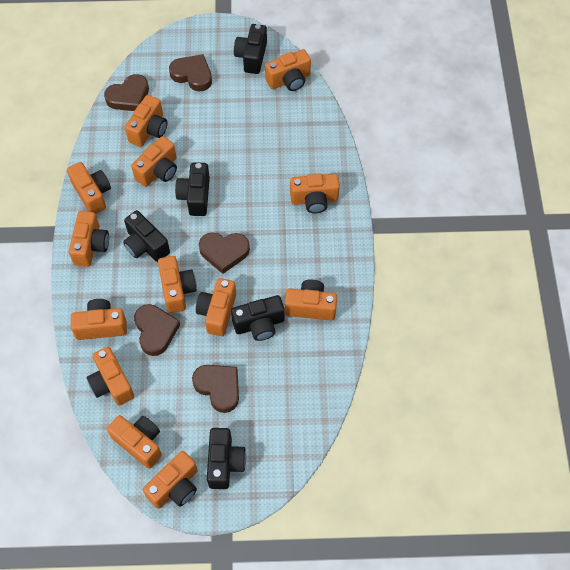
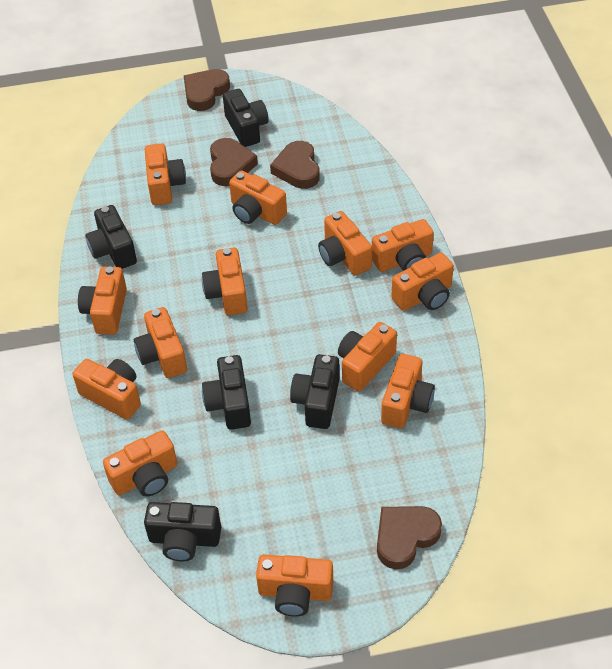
brown heart: [104,74,149,111] [134,304,180,356] [169,54,212,91] [192,365,239,413] [199,232,250,274] = 5 -> [184,69,230,111] [210,138,258,186] [270,141,320,189] [377,506,442,569] = 4

